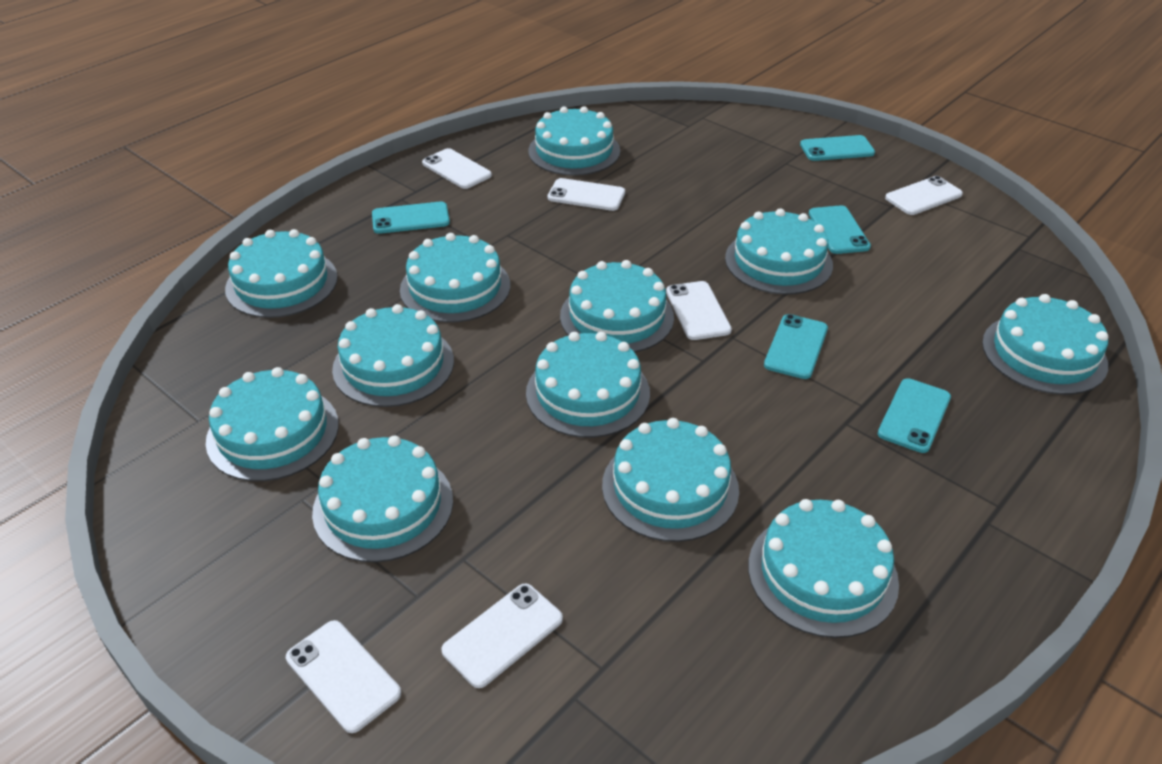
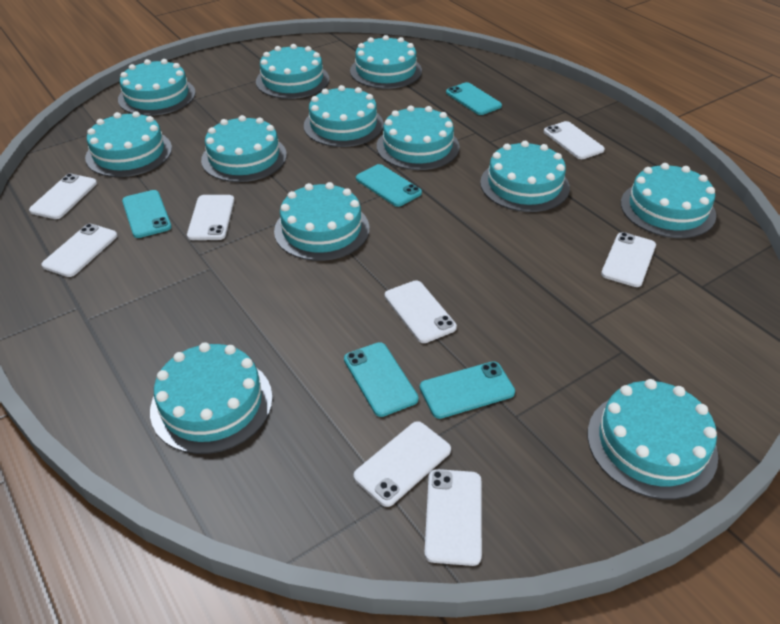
white phone: [286,620,401,733] [422,148,492,189] [441,583,563,688] [547,178,625,211] [666,281,732,340] [885,176,963,215] = 6 -> [29,173,97,219] [41,224,118,277] [187,195,234,240] [353,421,451,507] [385,280,457,343] [424,469,482,566] [544,121,605,159] [601,232,656,287] = 8

